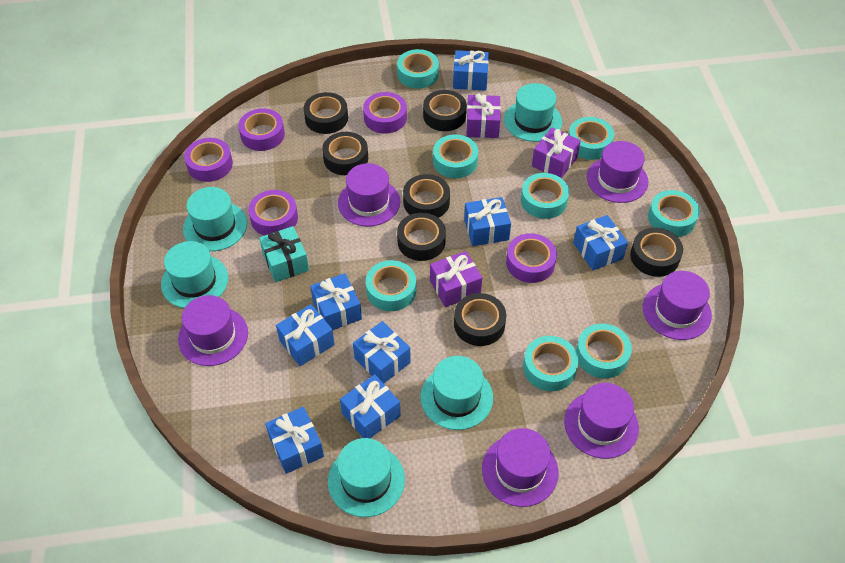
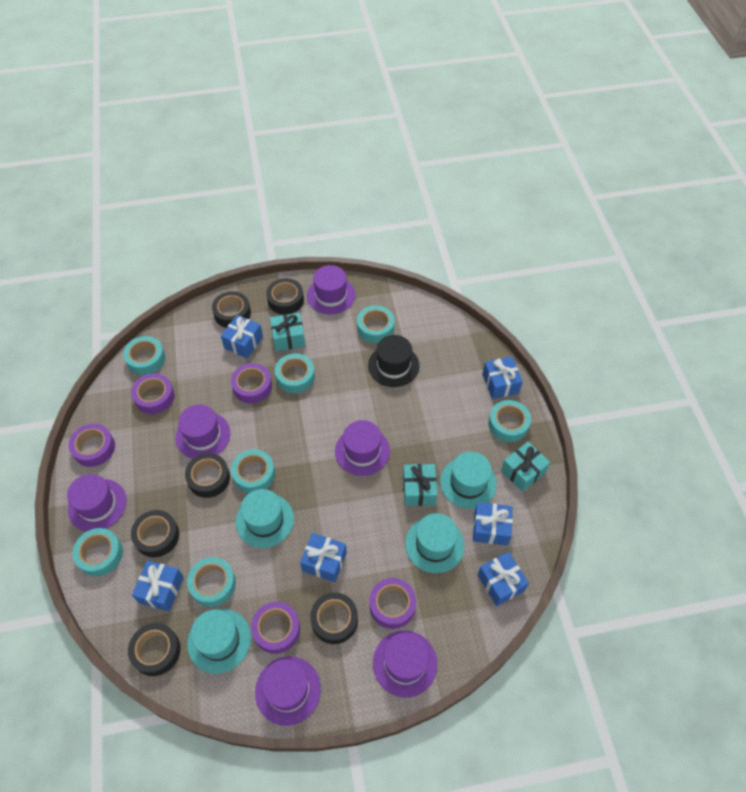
black hat: none = 0 -> [368,335,420,387] = 1
black tape: [303,92,348,134] [322,132,368,175] [397,213,446,261] [403,174,450,218] [423,90,467,131] [454,293,506,346] [630,228,683,277] = 7 -> [128,623,181,676] [131,510,179,557] [185,453,230,498] [212,291,251,328] [266,278,304,315] [310,592,358,644] = 6
blue gift: [265,407,324,474] [276,304,335,366] [310,273,362,330] [340,374,401,438] [353,321,411,383] [453,50,489,91] [464,197,511,246] [573,215,628,271] = 8 -> [132,560,183,611] [221,315,263,358] [300,533,347,582] [473,502,513,546] [478,552,529,606] [482,356,523,399] = 6
purple gift: [430,251,482,307] [466,94,501,138] [532,128,581,178] = 3 -> none = 0
turquoise gift: [259,226,309,282] = 1 -> [270,313,306,351] [403,464,438,506] [501,442,550,492] = 3
turquoise hat: [161,241,228,308] [183,187,247,251] [328,438,405,517] [420,356,493,430] [504,83,562,142] = 5 -> [187,609,251,674] [236,489,294,548] [405,513,465,573] [440,452,497,509] = 4
turquoise tape: [366,260,416,311] [397,49,439,89] [433,134,478,178] [521,173,569,219] [523,336,579,391] [569,117,614,160] [576,324,632,378] [648,190,700,237] = 8 -> [72,528,123,576] [123,336,165,375] [187,557,236,607] [231,449,275,493] [275,353,315,393] [357,305,395,343] [488,400,531,442] = 7

